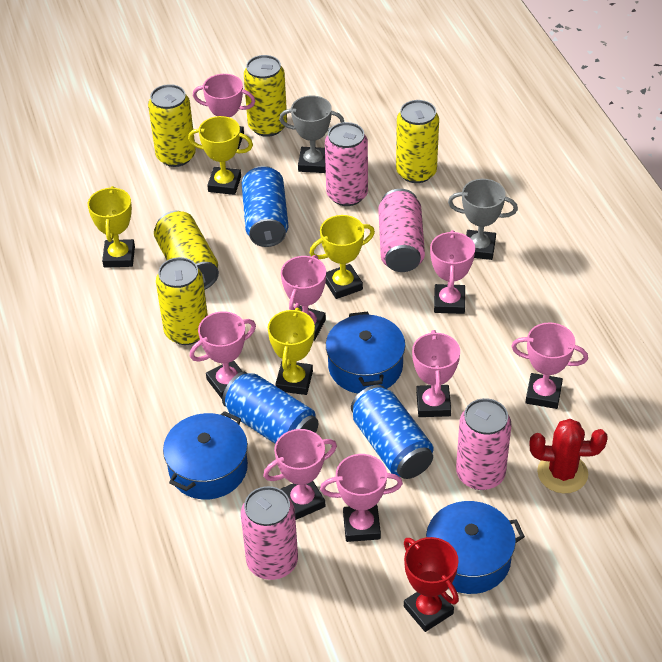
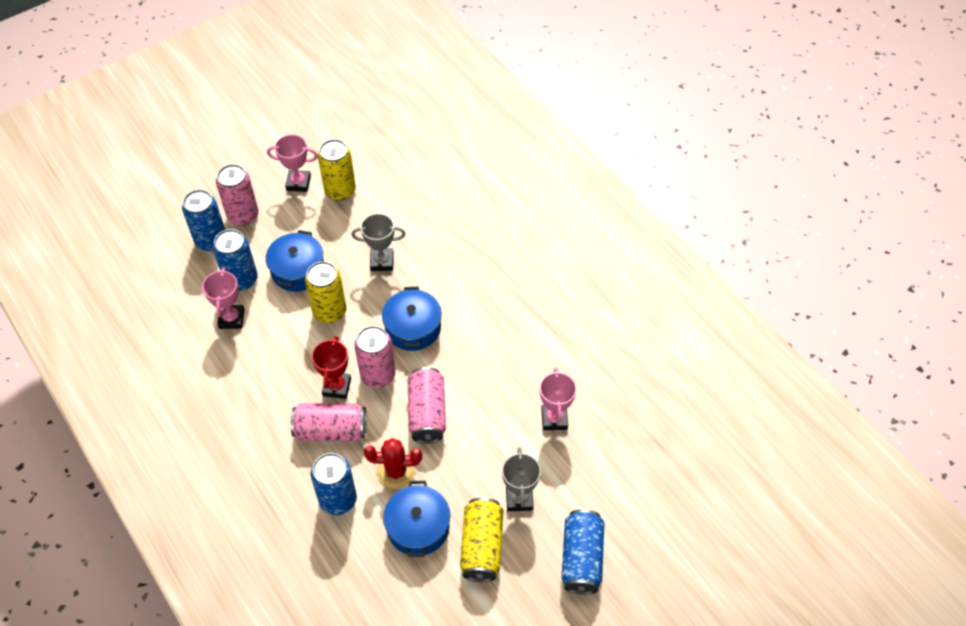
blue can: [222,372,318,444] [242,166,289,247] [351,385,434,479] = 3 -> [182,190,225,251] [213,229,258,291] [311,453,357,515] [561,509,604,595] = 4
pink trophy: [190,311,256,399] [193,74,256,149] [263,429,337,520] [281,255,326,341] [320,454,403,542] [412,330,460,417] [430,230,475,314] [511,322,588,409] = 8 -> [202,268,245,329] [267,134,318,192] [540,368,577,430] = 3
yellow can: [148,84,196,167] [154,211,219,290] [156,257,208,345] [244,55,287,137] [396,100,439,183] = 5 -> [305,261,347,323] [318,139,356,200] [460,498,504,582] = 3
yellow trophy: [88,186,135,268] [188,116,253,195] [268,308,315,395] [310,215,375,299] = 4 -> none = 0

